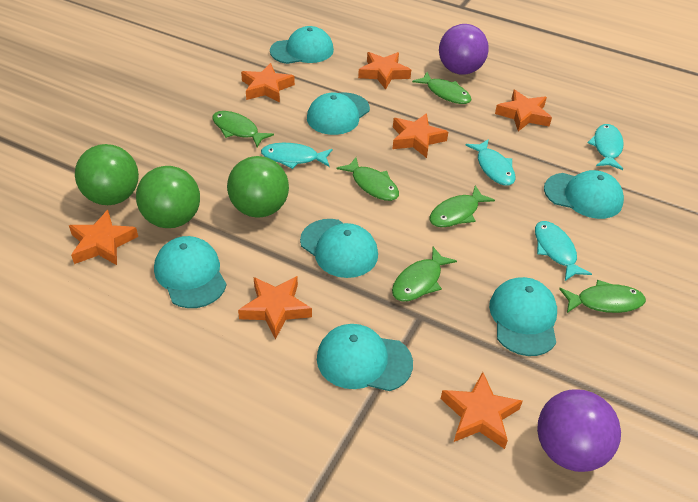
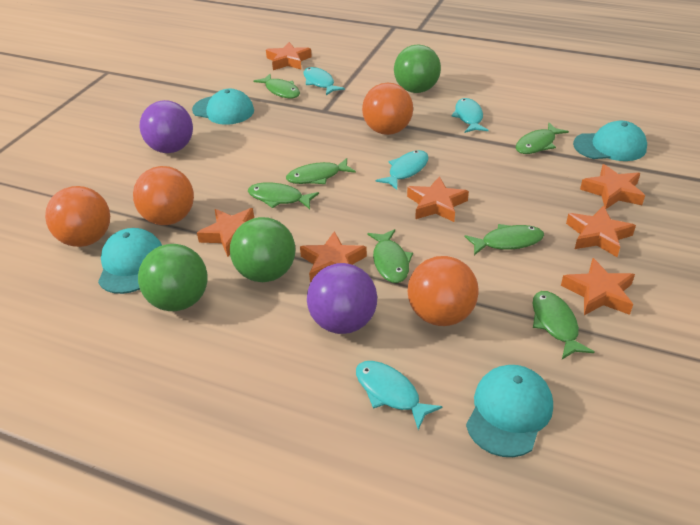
green fish: [212,111,274,147] [336,157,399,201] [392,247,457,301] [412,72,472,104] [430,186,495,227] [559,280,646,313] = 6 -> [248,182,319,209] [254,74,300,98] [286,158,356,184] [367,229,413,283] [465,224,544,255] [516,123,569,154] [533,291,594,359] = 7
orange ball: none = 0 -> [45,186,110,247] [133,166,194,225] [362,83,413,135] [408,256,479,326] = 4
turquoise cap: [154,236,227,308] [270,26,334,64] [300,219,378,278] [307,93,370,135] [317,324,413,391] [489,277,557,356] [544,170,624,219] = 7 -> [98,228,162,294] [192,89,254,125] [466,365,553,457] [573,121,647,161] = 4

